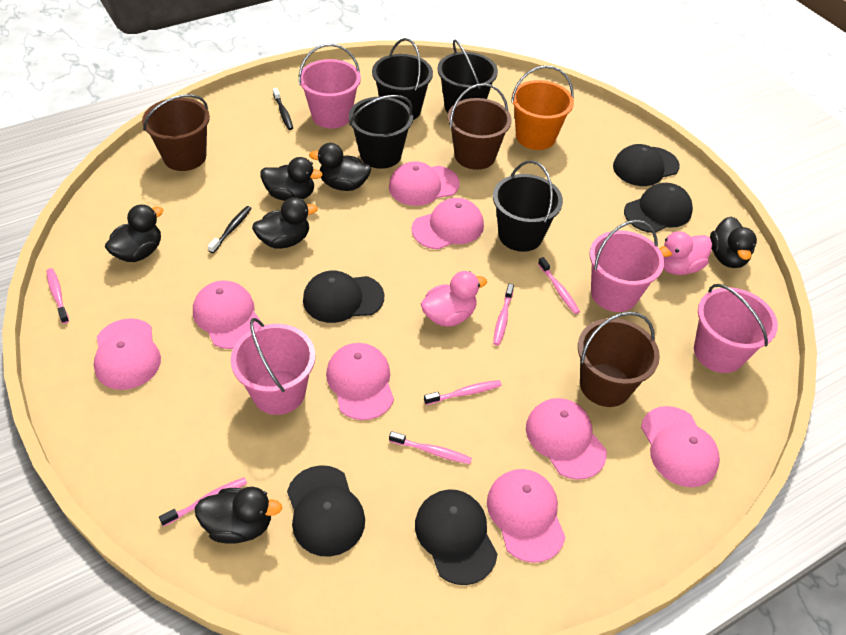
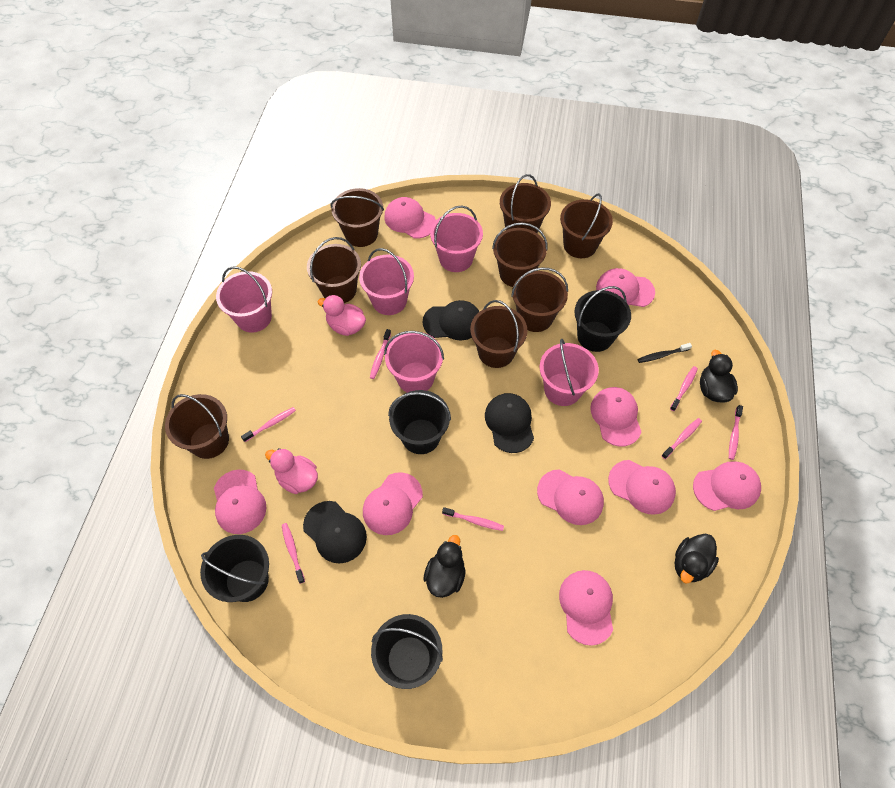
black cap: [287,465,365,557] [303,270,384,323] [415,489,498,585] [613,144,680,186] [624,183,693,233] = 5 -> [303,501,367,564] [423,300,480,341] [485,393,534,453] = 3
black duck: [105,205,163,262] [195,487,282,544] [252,197,318,249] [260,157,323,201] [309,143,371,191] [710,216,757,268] = 6 -> [423,535,466,598] [674,534,719,584] [700,350,738,402] = 3
black toothbrush: [208,206,252,253] [273,88,293,130] = 2 -> [637,343,692,363] = 1
brown bucket: [142,94,210,171] [448,83,512,170] [578,311,660,407] = 3 -> [165,394,229,459] [307,237,361,303] [330,188,384,247] [470,300,528,368] [492,223,548,287] [500,174,551,233] [511,267,568,332] [560,193,613,258] = 8
orange bucket: [511,65,574,150] = 1 -> none = 0
pink bucket: [230,318,315,415] [299,44,361,129] [589,220,664,312] [694,284,778,373] = 4 -> [216,266,272,333] [359,248,414,315] [384,331,444,393] [430,205,483,272] [540,339,599,406] = 5
pink cap: [94,318,161,390] [193,280,261,349] [326,343,394,420] [389,161,460,206] [412,198,484,250] [487,469,566,563] [526,398,607,480] [641,406,720,487] = 8 -> [214,470,266,534] [363,472,423,535] [385,197,436,239] [537,469,604,525] [559,570,613,646] [590,387,641,447] [596,268,655,307] [608,460,676,515] [693,461,761,511] = 9
pink toothbrush: [47,268,69,324] [159,478,247,526] [389,431,472,464] [424,380,502,405] [493,284,514,346] [538,257,580,314] = 6 -> [241,407,296,442] [282,523,305,584] [370,329,391,379] [442,507,504,531] [661,418,702,459] [670,366,698,411] [729,405,743,460] = 7

